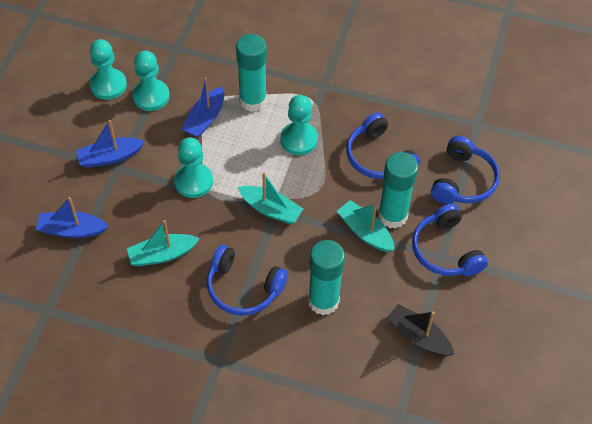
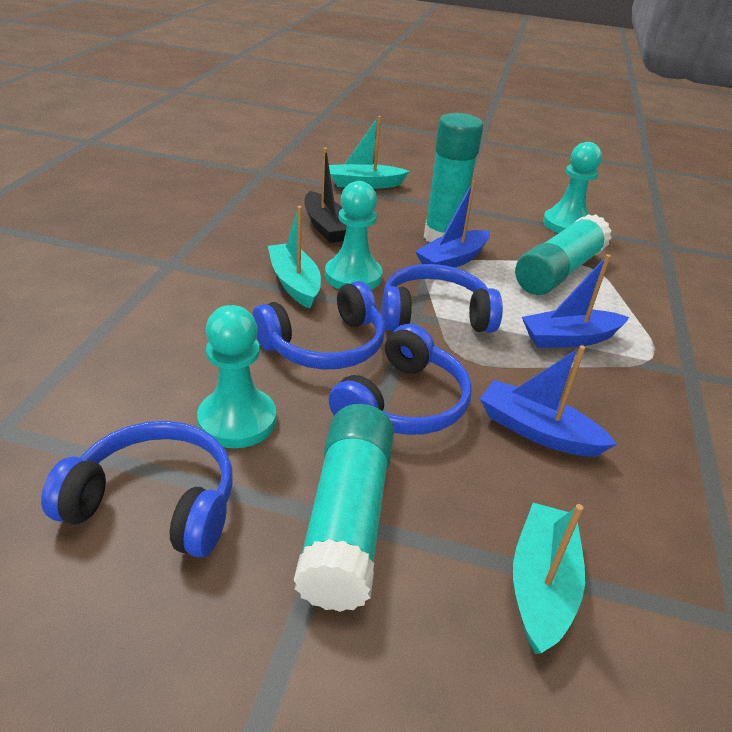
turquoise pawn: [90,39,127,100] [132,51,170,111] [174,137,213,198] [281,95,318,155] = 4 -> [197,305,276,448] [325,181,383,290] [543,142,602,233] = 3

